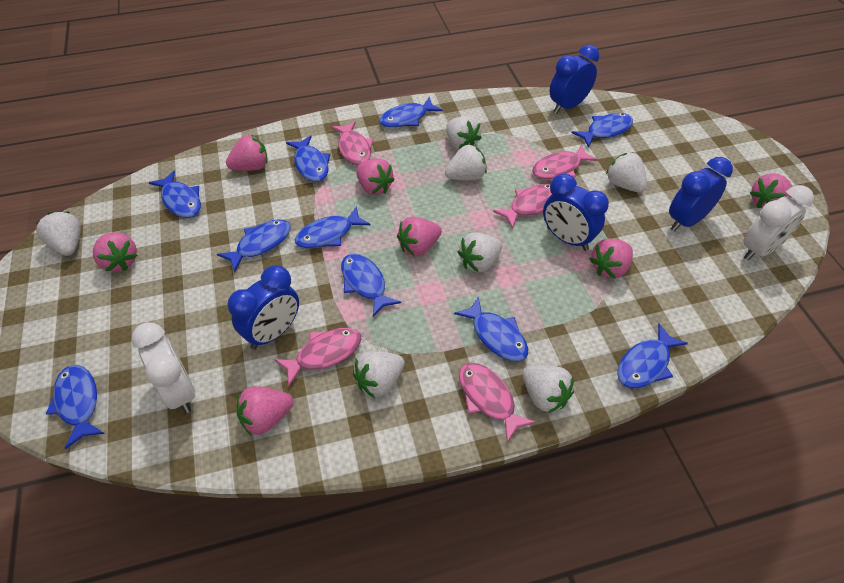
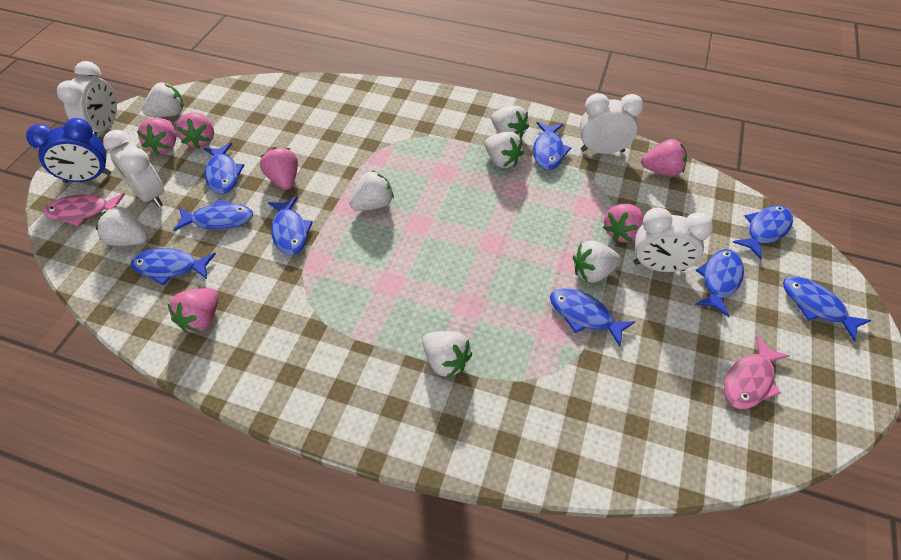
blue clock: [228,265,299,349] [543,174,609,251] [550,45,599,114] [669,157,733,231] = 4 -> [26,118,112,183] = 1
blue fish: [46,365,104,449] [149,171,201,218] [217,219,291,272] [286,135,330,182] [295,206,371,248] [341,253,401,317] [379,97,443,128] [454,296,528,361] [572,113,633,148] [617,323,688,388] = 10 -> [131,248,216,285] [173,199,253,231] [204,143,244,194] [268,196,313,255] [533,122,571,170] [550,288,635,346] [695,249,744,317] [733,205,793,260] [783,276,871,342] = 9
pink fish: [274,328,362,386] [331,121,373,166] [459,363,536,443] [493,184,552,229] [532,144,598,179] = 5 -> [43,193,125,226] [724,336,790,409] = 2
pink strawberry: [93,232,138,272] [226,135,268,171] [237,386,294,436] [356,158,395,195] [397,217,442,256] [590,238,633,279] [750,173,792,209] = 7 -> [137,118,176,155] [167,288,218,333] [176,113,214,149] [260,147,298,190] [603,204,644,243] [641,139,687,176] = 6
white clock: [131,323,195,413] [743,185,814,260] = 2 -> [57,61,117,136] [103,130,164,207] [580,93,644,154] [634,207,713,272] = 4

